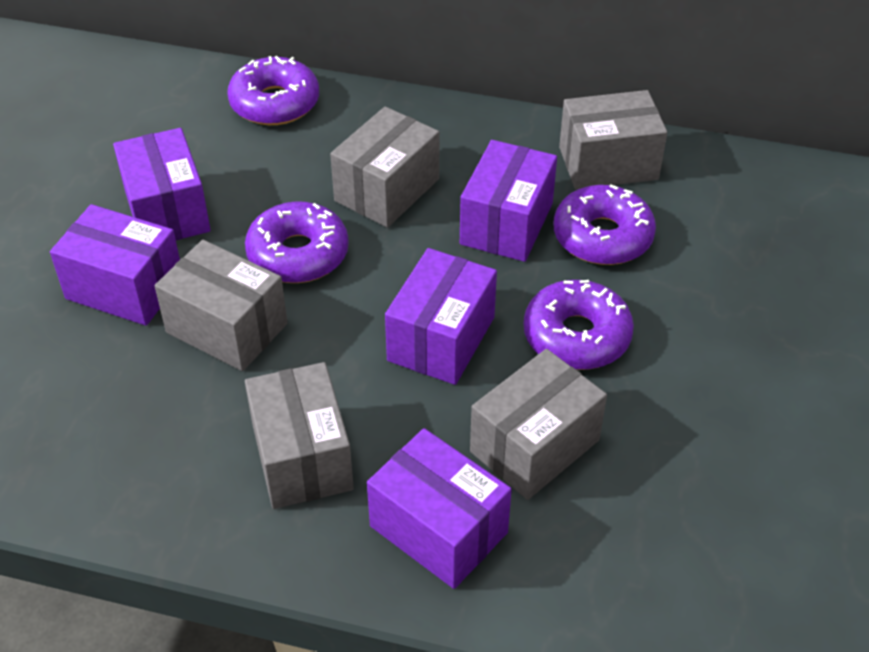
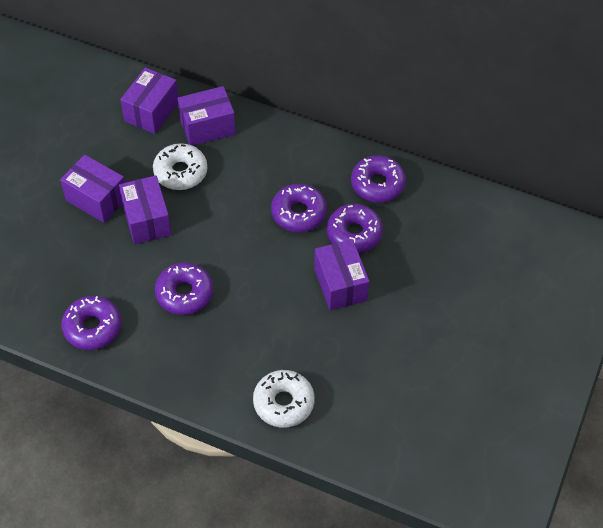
grey box: [155,240,288,371] [245,362,354,509] [330,107,439,228] [470,349,607,500] [559,90,667,190] = 5 -> none = 0
purple donut: [227,56,319,125] [245,201,349,283] [524,280,634,370] [553,184,656,265] = 4 -> [61,296,122,350] [155,263,213,315] [271,184,327,232] [327,204,383,253] [351,155,406,203] = 5
white donut: none = 0 -> [153,143,207,190] [253,370,314,428] = 2

